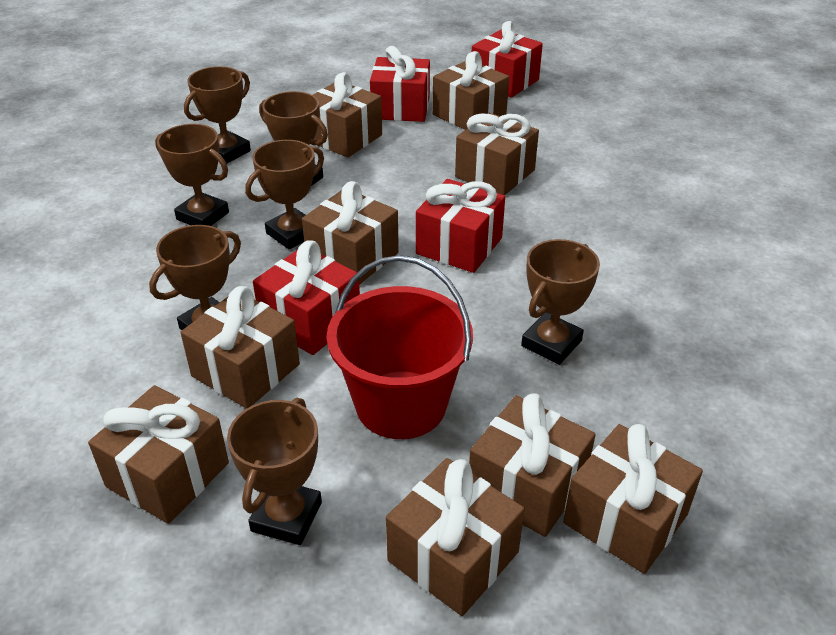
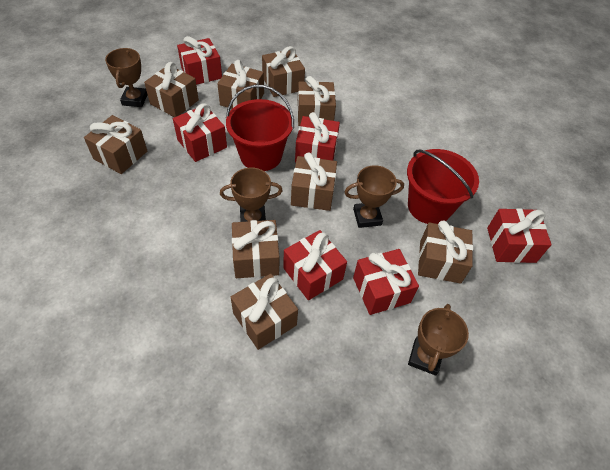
brown trophy: [149,225,241,330] [155,124,229,226] [184,66,251,164] [227,398,322,545] [245,140,324,249] [259,91,328,186] [521,239,600,365] = 7 -> [105,48,147,107] [220,167,283,222] [345,165,404,228] [408,304,469,376] = 4
red bucket: [327,255,473,439] = 1 -> [226,85,294,171] [407,149,479,224] = 2
red gift: [253,240,360,355] [370,46,430,122] [416,179,505,273] [472,21,543,98] = 4 -> [173,103,227,162] [177,36,222,85] [283,230,347,300] [295,112,340,162] [353,249,419,315] [487,208,552,263] = 6

